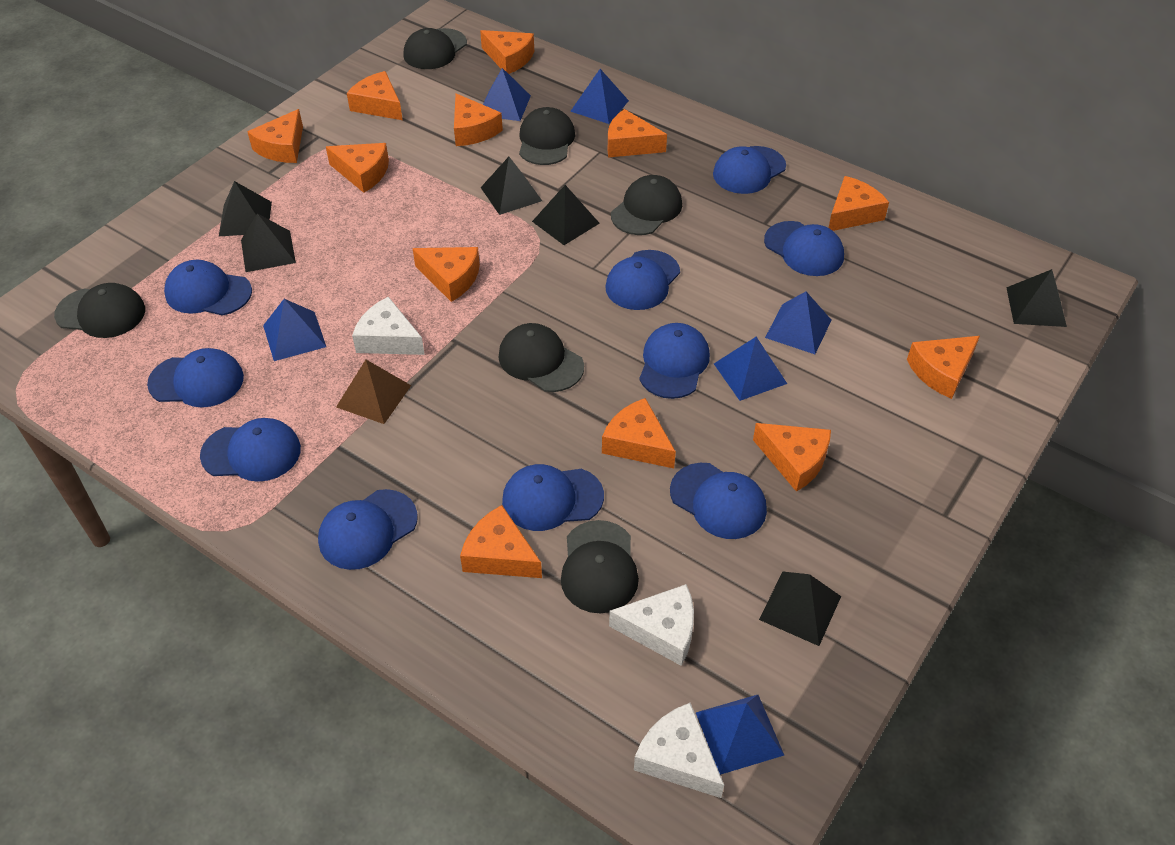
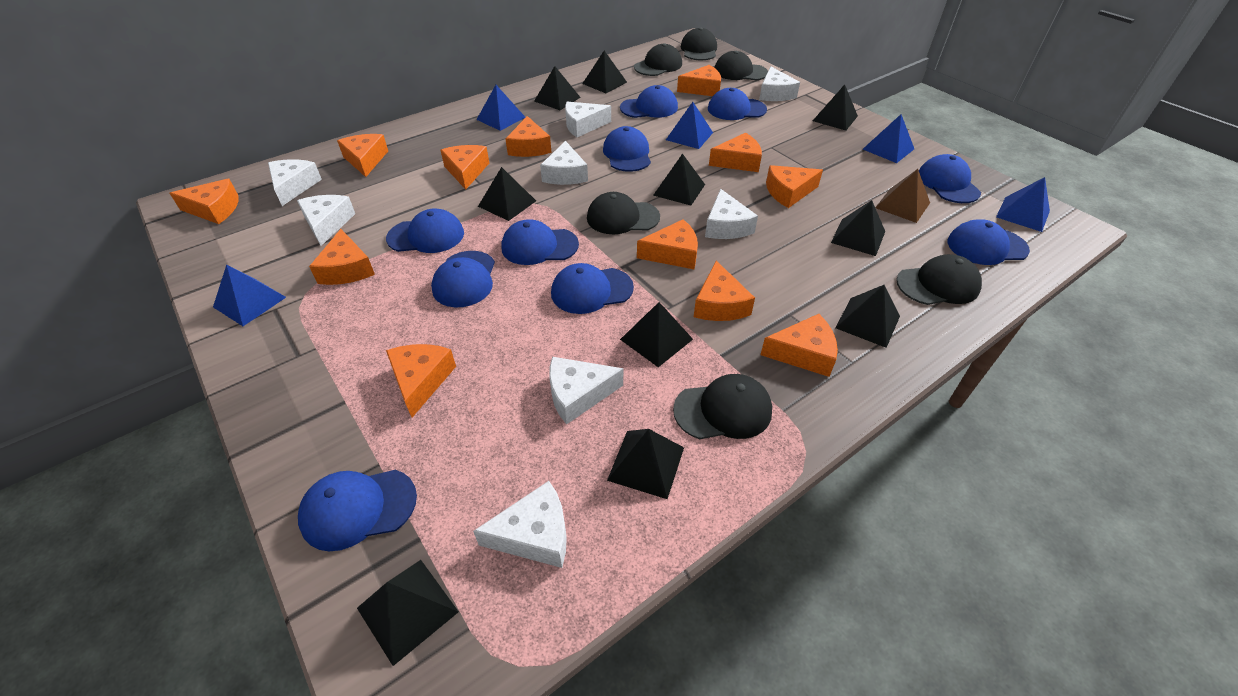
black pyramid: [219,181,272,236] [241,213,296,272] [481,157,542,215] [532,185,600,245] [759,571,841,646] [1006,269,1067,327] = 6 -> [357,560,459,666] [478,167,536,221] [534,66,580,110] [582,51,627,93] [607,429,684,499] [620,302,693,367] [653,153,705,205] [813,85,858,130] [831,200,885,256] [835,285,900,348] = 10
blue pyramid: [263,299,326,361] [483,68,531,121] [570,69,629,124] [696,695,784,775] [714,337,787,401] [765,292,832,354] = 6 -> [213,264,286,326] [476,85,526,131] [666,102,713,149] [863,114,914,163] [996,177,1050,232] = 5
white cheese: [352,297,425,355] [609,584,694,666] [634,703,724,798] = 3 -> [268,159,322,206] [297,195,355,246] [473,481,567,568] [540,141,588,185] [549,357,623,424] [565,102,611,137] [705,189,758,239] [759,66,800,101] = 8

